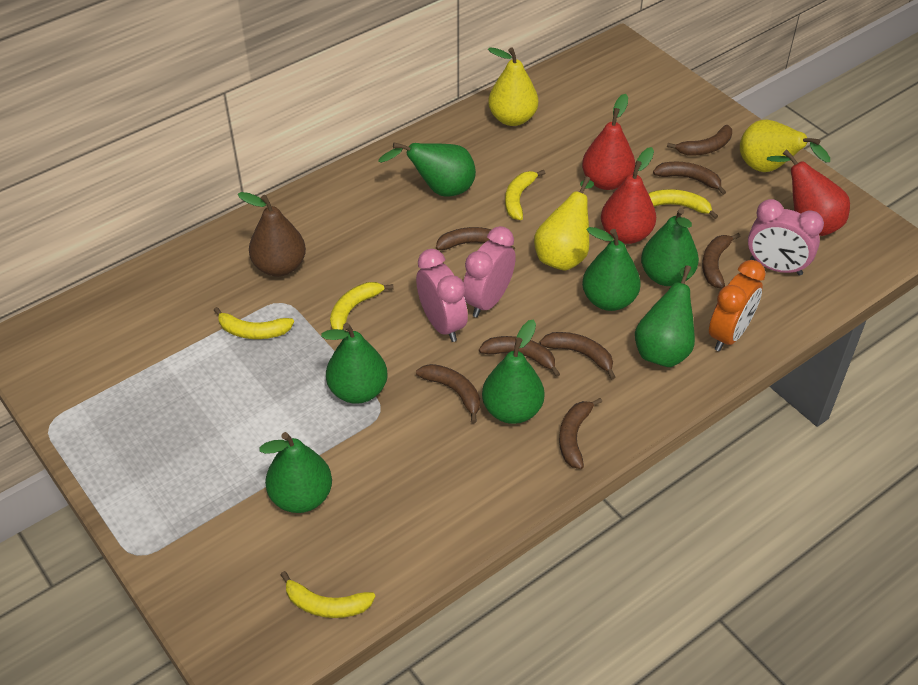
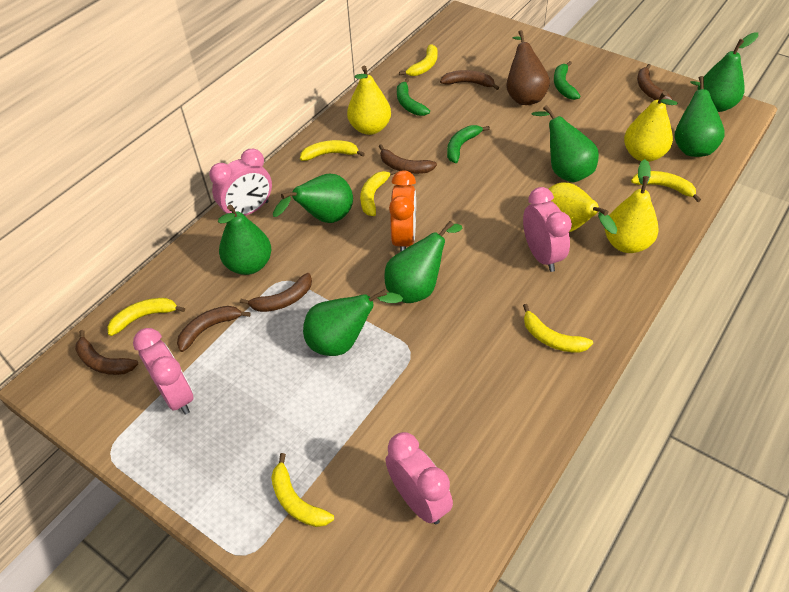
brown banana: [416,364,480,423] [436,227,515,250] [479,336,560,377] [540,332,615,380] [559,398,602,469] [653,162,726,195] [667,125,732,156] [702,233,740,289] = 8 -> [75,330,138,375] [177,306,251,352] [240,273,312,312] [379,144,437,174] [440,70,499,90] [637,64,673,100] = 6
green banana: none = 0 -> [397,78,430,116] [447,125,490,163] [554,61,581,100] = 3
pink clock: [416,249,468,342] [463,226,516,317] [748,199,824,276] = 3 -> [133,328,194,414] [209,149,272,216] [386,432,453,524] [523,187,572,272] = 4
red pear: [582,94,635,190] [601,147,656,244] [767,149,850,236] = 3 -> none = 0
yellow banana: [214,307,294,339] [281,571,376,618] [330,282,394,330] [505,170,545,220] [648,189,718,219] = 5 -> [107,298,185,336] [271,453,334,527] [300,140,365,161] [360,169,397,216] [399,44,438,76] [523,304,593,353] [631,171,701,202] = 7
yellow pear: [488,47,538,126] [534,176,594,271] [740,120,830,172] = 3 -> [347,66,391,135] [549,182,617,234] [605,159,659,253] [624,91,678,162] = 4

